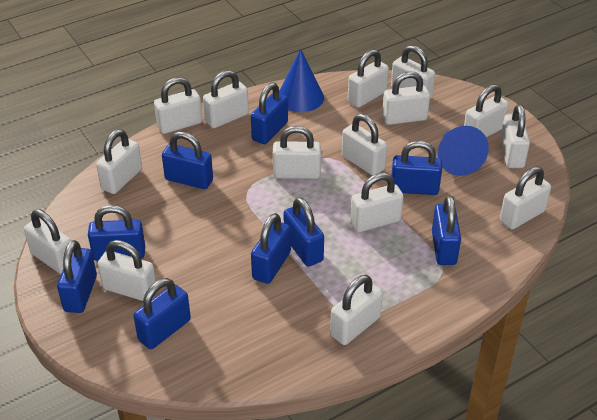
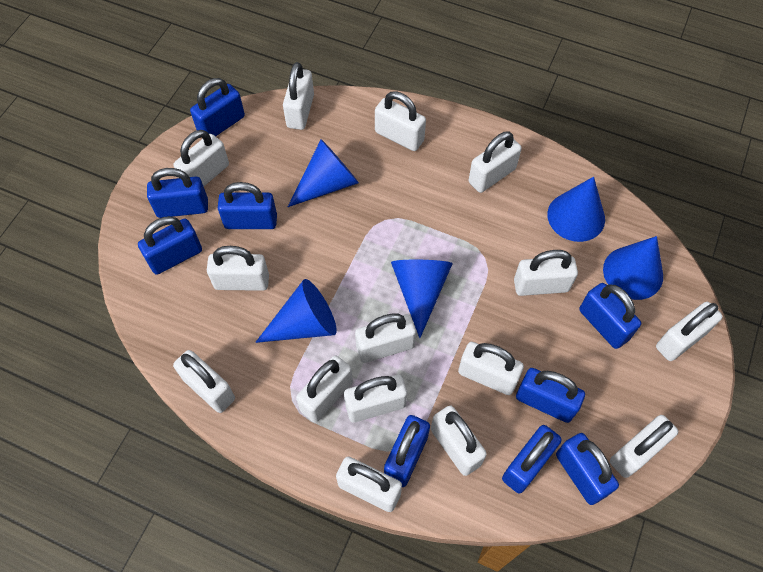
blue cone: [279,49,324,112] [438,126,489,176] = 2 -> [255,279,337,343] [288,139,359,207] [391,260,453,338] [547,177,605,242] [603,236,663,300] = 5

